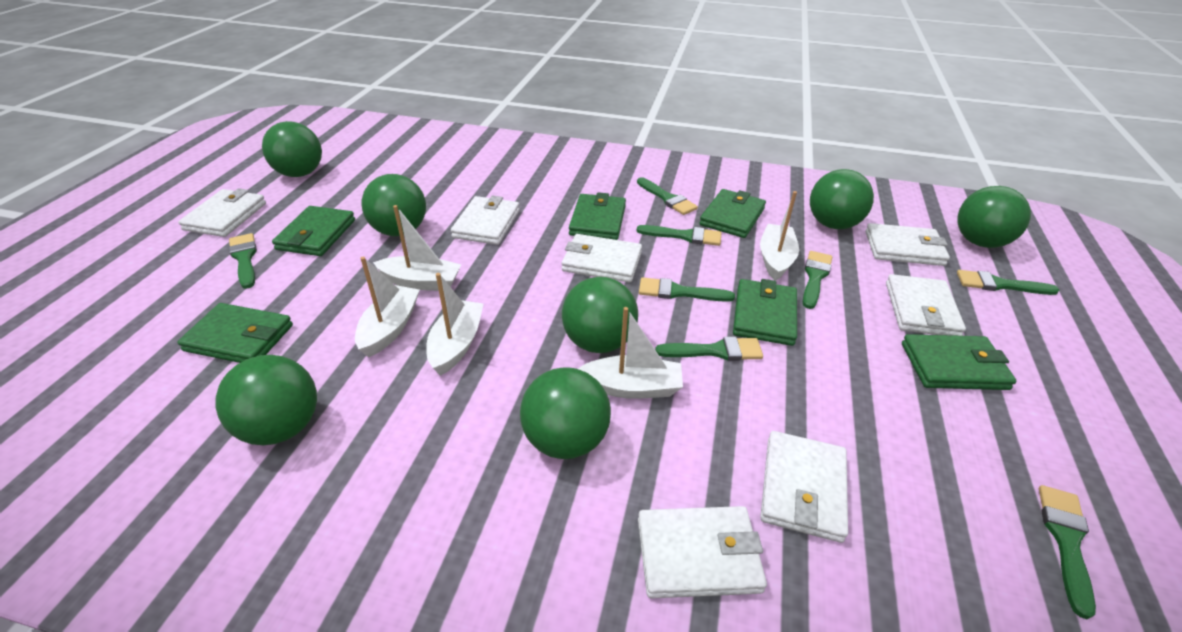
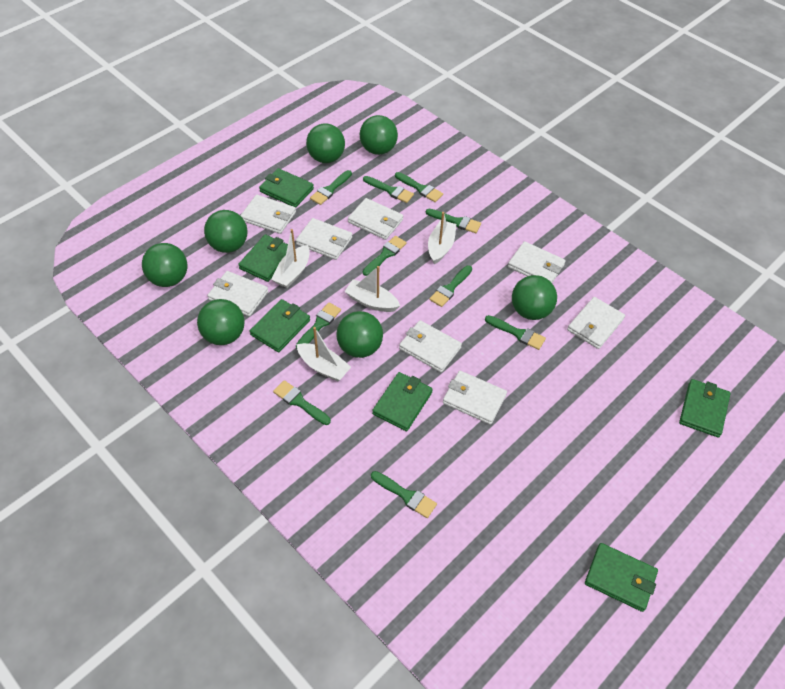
green brush: [229,233,257,289] [637,177,698,215] [637,225,721,246] [639,277,735,302] [655,337,763,361] [803,251,832,309] [957,270,1059,295] [1039,485,1096,619] = 8 -> [273,380,331,425] [296,302,341,349] [310,170,352,205] [363,176,414,203] [363,236,407,276] [371,471,437,518] [395,172,443,202] [426,209,481,233] [429,265,472,307] [485,315,546,350] = 10
white boat: [355,257,419,358] [373,205,462,291] [426,273,483,376] [578,307,683,399] [760,191,799,281] = 5 -> [271,229,310,288] [297,327,351,381] [344,266,400,312] [428,212,456,264] = 4
white wallet: [178,188,266,237] [451,195,520,245] [562,234,642,282] [638,506,767,599] [760,431,848,543] [865,223,950,266] [886,274,966,336] = 7 -> [207,271,268,317] [240,195,296,234] [296,218,352,260] [348,198,403,240] [399,320,462,372] [443,371,507,425] [508,241,566,283] [567,297,625,349] = 8

